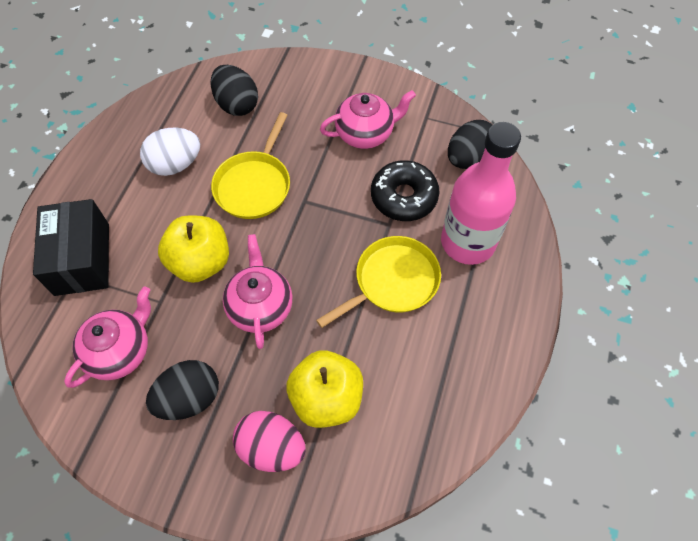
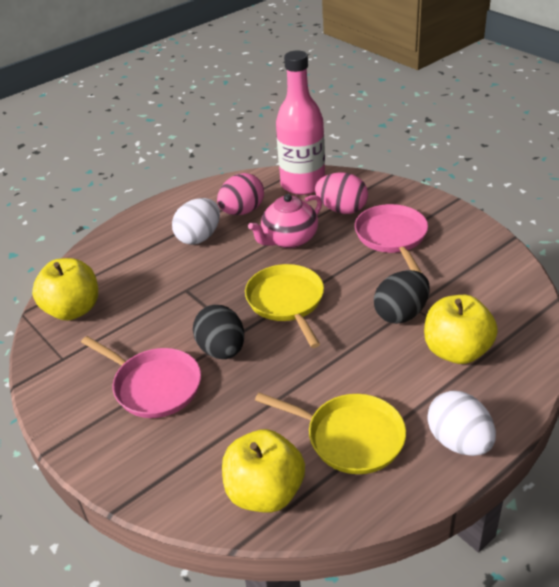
black box: [33,199,109,296] = 1 -> none = 0
black donut: [371,160,440,221] = 1 -> none = 0
black egg: [146,360,219,420] [211,65,258,116] [448,120,493,169] = 3 -> [193,305,244,359] [374,270,430,324] = 2
pink egg: [233,411,306,472] = 1 -> [217,173,264,215] [315,172,368,214] = 2
pink pan: none = 0 -> [81,336,201,418] [355,204,428,273] = 2
pink teapot: [64,287,151,388] [223,234,292,349] [320,90,416,149] = 3 -> [248,194,322,248] = 1
white egg: [140,128,200,176] = 1 -> [172,198,220,245] [428,391,496,456] = 2
yellow apple: [158,216,229,283] [286,350,363,428] = 2 -> [32,258,98,320] [222,429,305,513] [424,295,498,364] = 3

